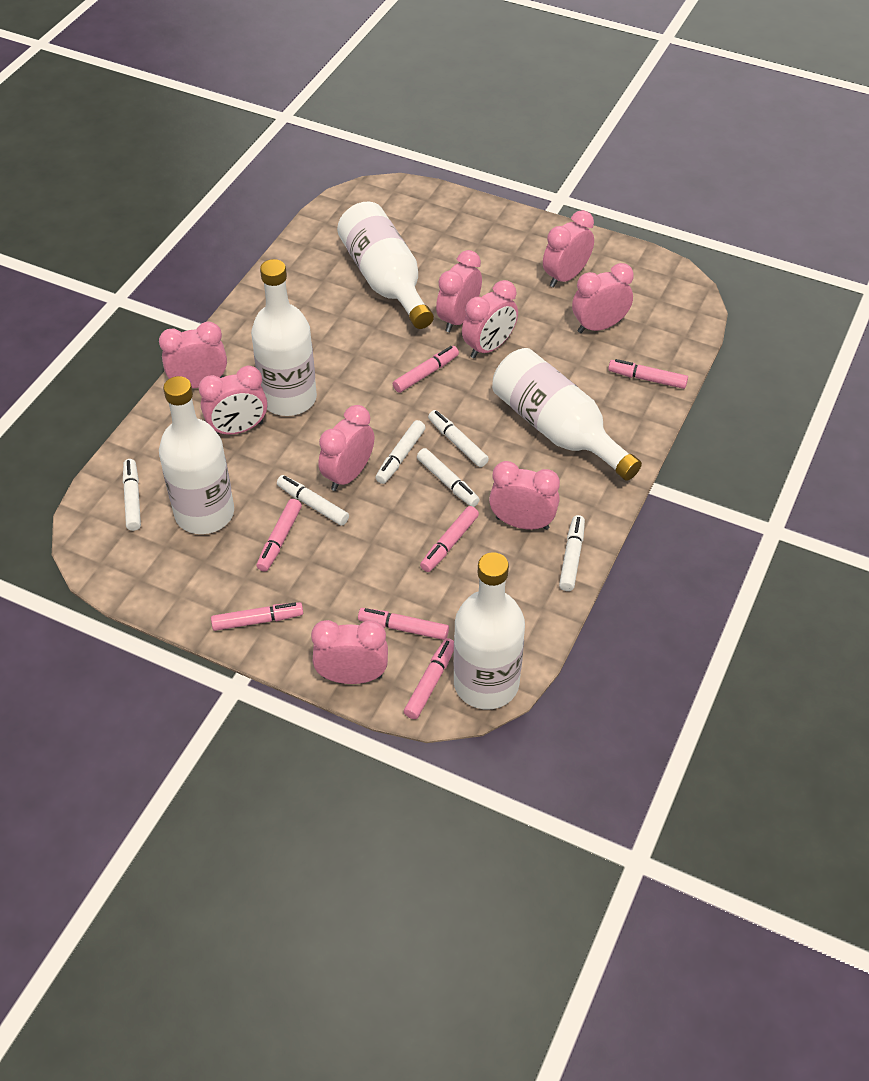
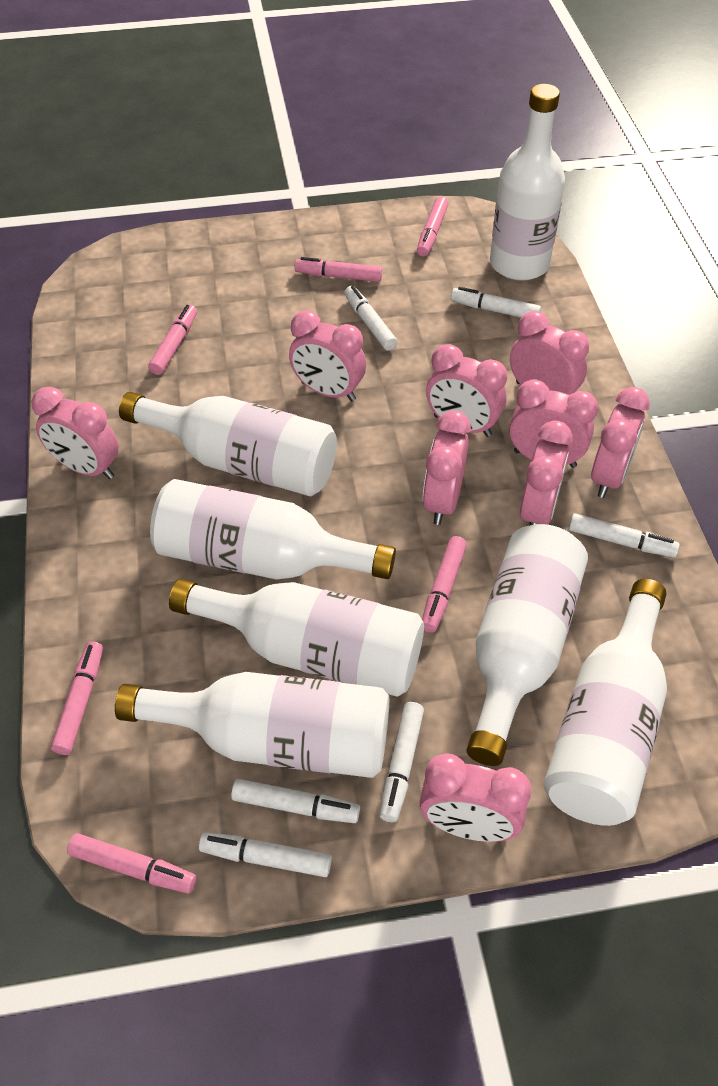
pink marker: [211,602,303,631] [257,499,302,572] [358,608,449,640] [393,346,459,393] [404,638,454,719] [420,506,479,572] [608,359,688,389] = 7 -> [51,641,103,755] [67,833,196,894] [148,305,197,375] [295,257,382,282] [417,197,448,256] [422,536,467,633] = 6
white bottle: [159,376,234,534] [251,259,317,416] [337,202,434,329] [453,552,525,709] [492,348,642,481] = 5 -> [115,672,389,778] [119,392,337,496] [150,479,396,580] [169,579,424,697] [467,524,588,766] [490,84,565,281] [543,579,667,826] = 7

